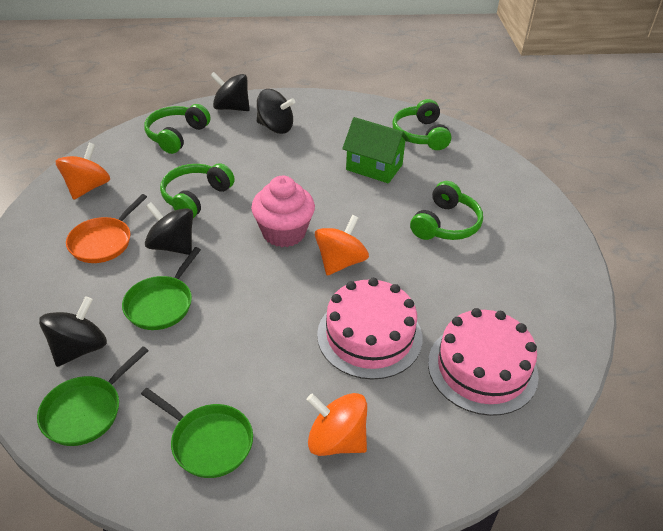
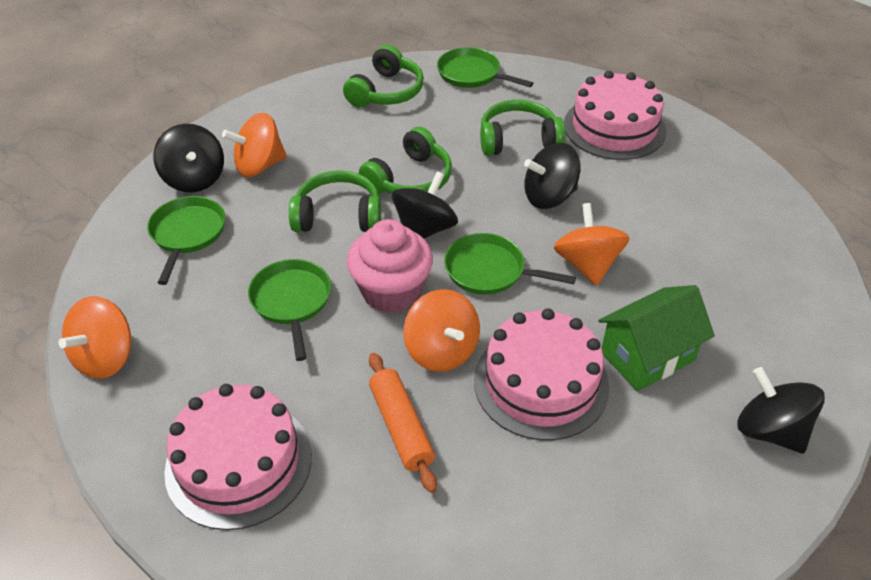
green pan: [37,346,149,446] [122,247,201,330] [141,388,253,478] = 3 -> [147,196,226,285] [248,259,331,361] [437,47,533,88] [444,233,576,295] = 4
orange pan: [66,194,147,263] = 1 -> none = 0
orange rolling pin: none = 0 -> [369,353,437,493] = 1
orange spinning top: [56,143,110,200] [306,393,367,456] [315,215,369,276] = 3 -> [59,296,131,379] [222,113,287,177] [404,289,480,372] [554,203,629,286] = 4
pink cake: [317,278,422,380] [428,308,539,416] = 2 -> [164,384,312,530] [474,308,609,440] [564,71,666,160] = 3

